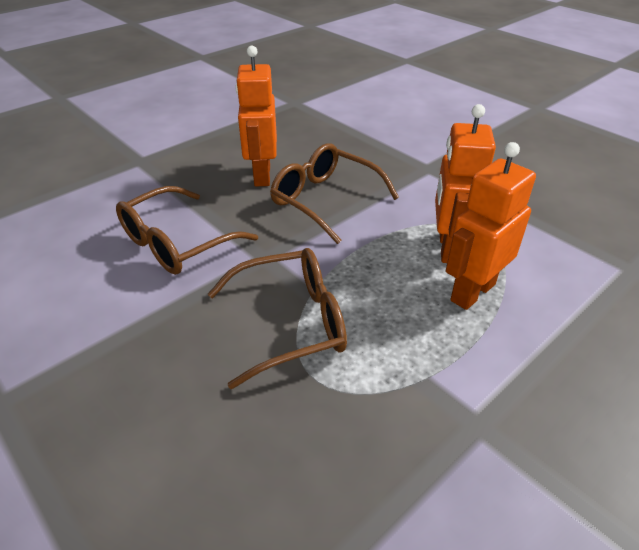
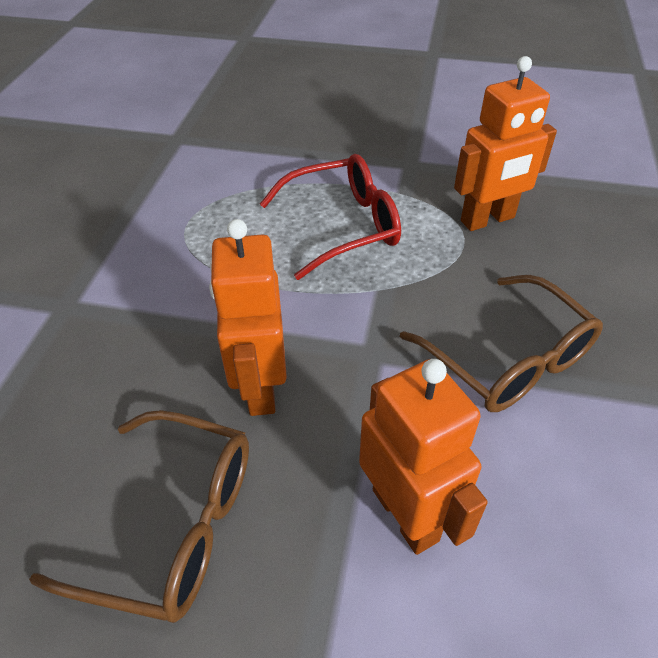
brown glasses: [116,186,258,275] [208,248,347,389] [270,143,399,244] = 3 -> [29,410,249,623] [400,275,603,412] = 2
red glasses: none = 0 -> [260,154,401,280] = 1

